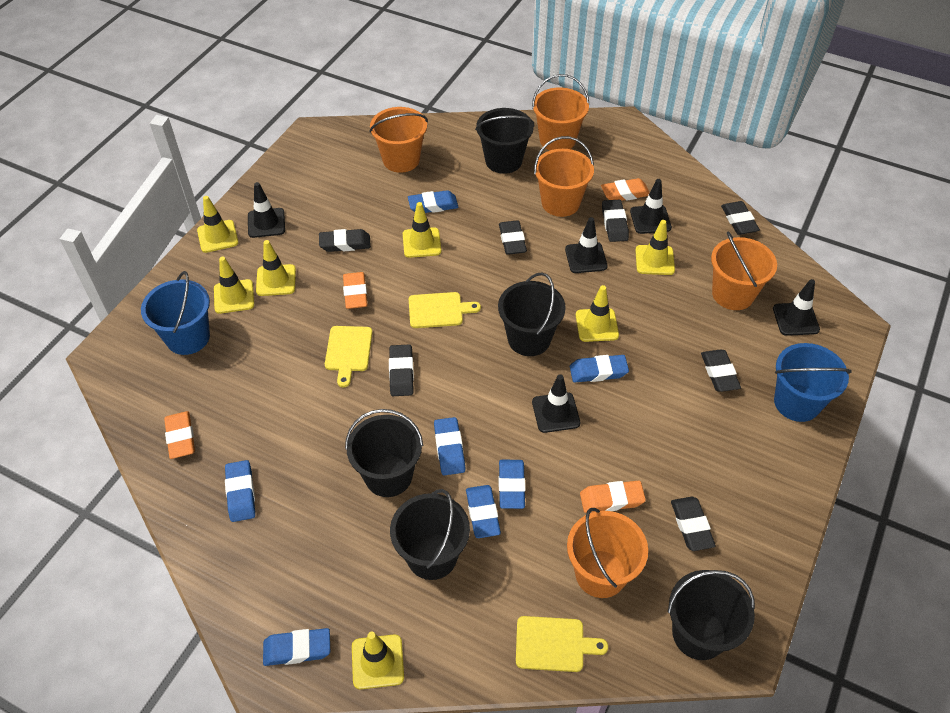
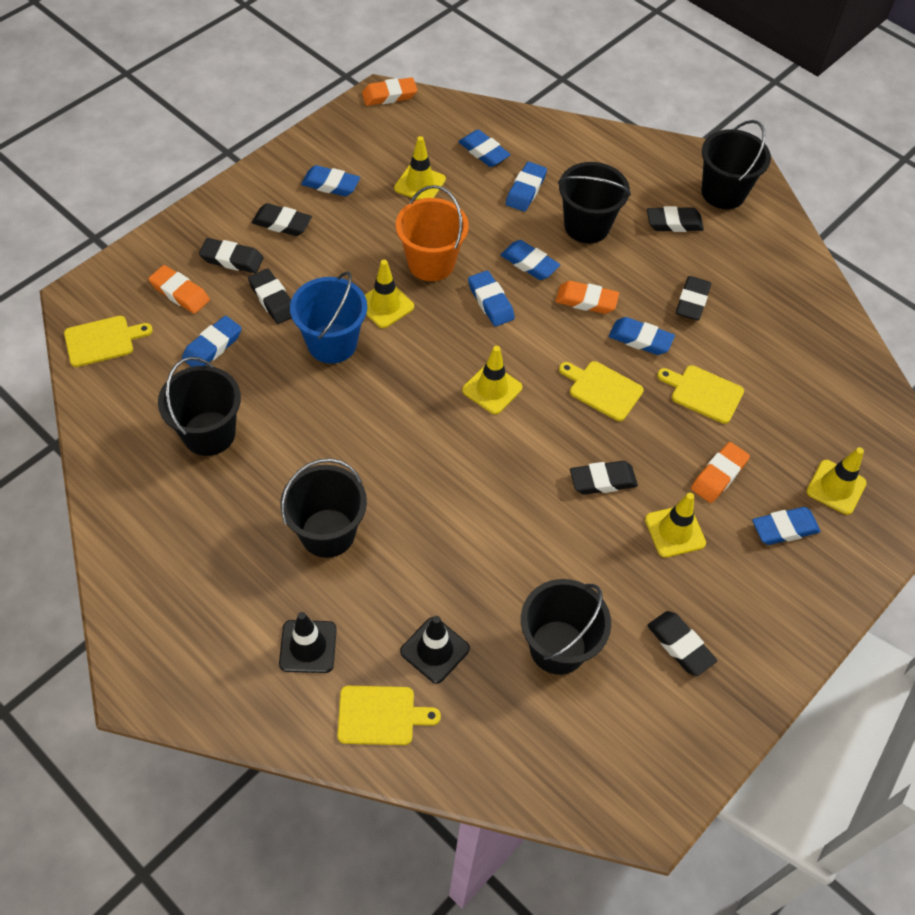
black traffic cone: [248,182,285,238] [532,374,580,433] [565,217,607,273] [630,179,672,234] [773,279,820,336] = 5 -> [279,612,337,673] [400,616,470,684] = 2
blue bucket: [141,271,210,355] [774,343,852,422] = 2 -> [290,271,367,364] = 1
blue eraser: [225,460,255,522] [263,628,330,666] [408,190,458,213] [434,417,466,475] [466,485,501,538] [499,460,526,509] [570,355,629,382] = 7 -> [182,316,242,367] [301,165,360,197] [458,130,511,167] [468,270,515,326] [500,240,560,280] [506,162,547,212] [609,317,675,355] [752,507,821,545] = 8
orange bucket: [370,107,428,173] [532,74,589,151] [534,136,594,217] [567,508,648,598] [711,232,777,310] = 5 -> [396,185,469,281] = 1
yellow cutting board: [325,326,372,387] [409,292,481,328] [516,616,608,672] = 3 -> [64,316,153,367] [337,686,441,745] [559,361,644,421] [657,365,744,424] = 4
yellow traffic cone: [197,196,238,253] [214,256,254,314] [256,240,296,296] [352,632,404,689] [403,202,441,258] [576,285,619,342] [635,220,675,275] = 7 -> [365,260,414,328] [394,136,446,200] [462,346,522,414] [645,493,706,558] [806,447,867,515] = 5

